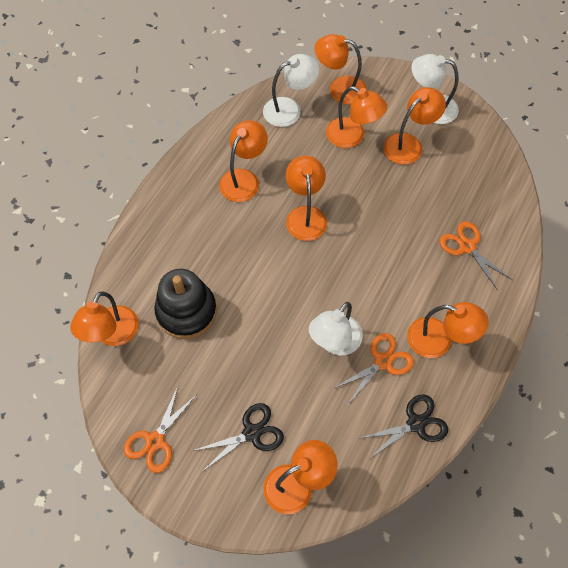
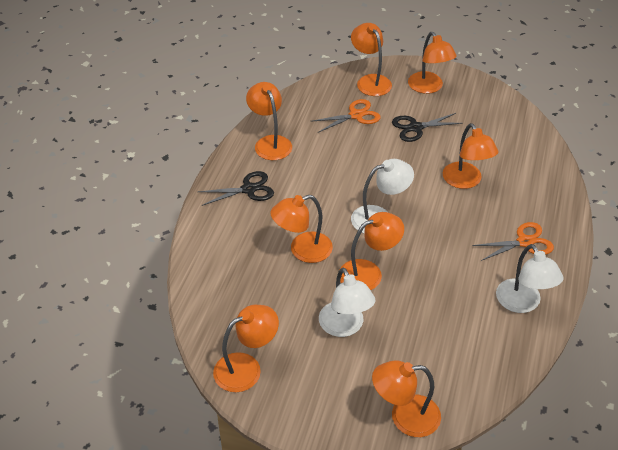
black stacking toy: [154,269,217,339] = 1 -> none = 0
orange scissors: [123,386,196,473] [334,333,414,406] [439,221,512,289] = 3 -> [310,99,381,133] [472,222,554,261] = 2

